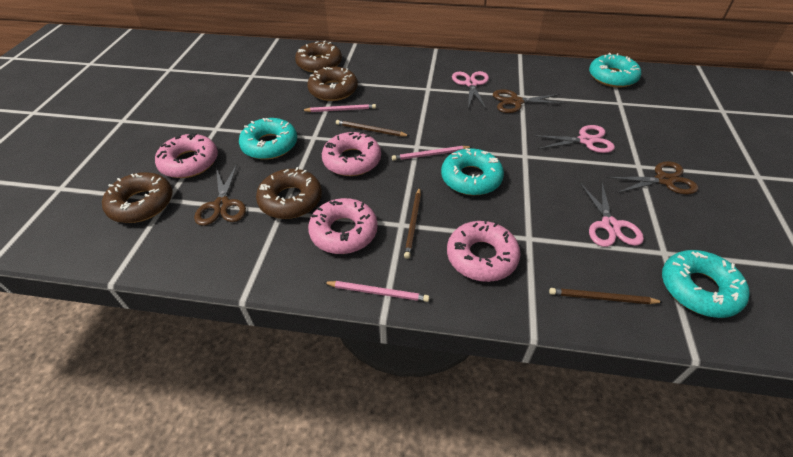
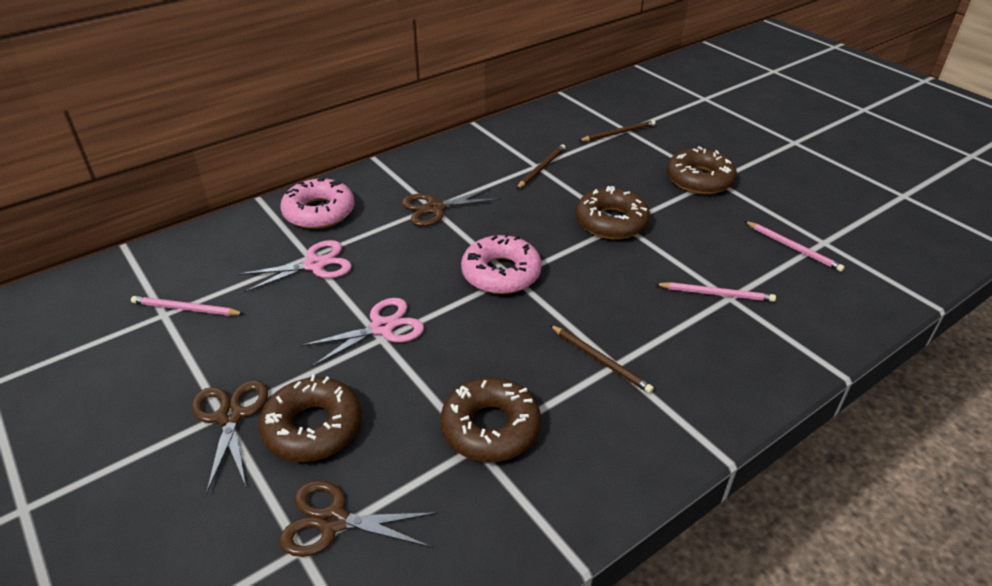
pink donut: [155,133,218,178] [308,198,378,254] [322,131,381,176] [447,219,520,282] = 4 -> [280,178,355,229] [461,233,542,294] = 2
pink scissors: [452,71,489,109] [533,125,615,153] [580,183,644,247] = 3 -> [238,240,352,292] [300,298,424,367] = 2
turquoise donut: [239,118,297,160] [441,148,504,195] [589,53,641,88] [662,250,750,318] = 4 -> none = 0

